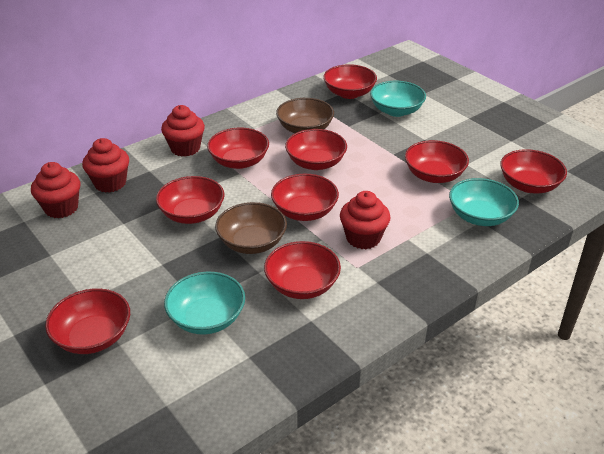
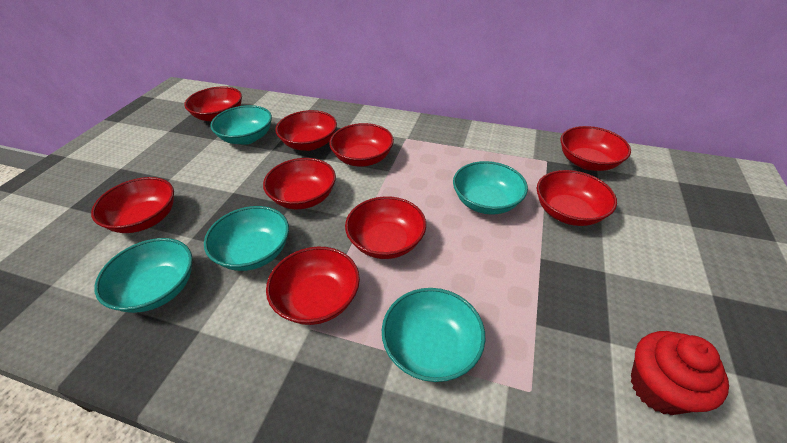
brown bowl: [215,202,287,254] [276,98,334,133] = 2 -> none = 0
red cupcake: [31,162,80,218] [82,138,129,193] [161,105,205,157] [340,191,391,249] = 4 -> [631,331,729,415] = 1
turquoise bowl: [164,272,245,334] [370,81,426,117] [449,178,519,226] = 3 -> [94,238,192,313] [204,206,289,271] [210,105,272,145] [382,288,485,382] [453,161,528,215] = 5

